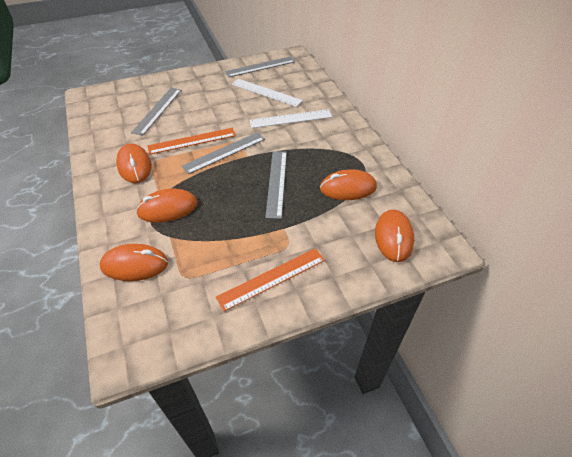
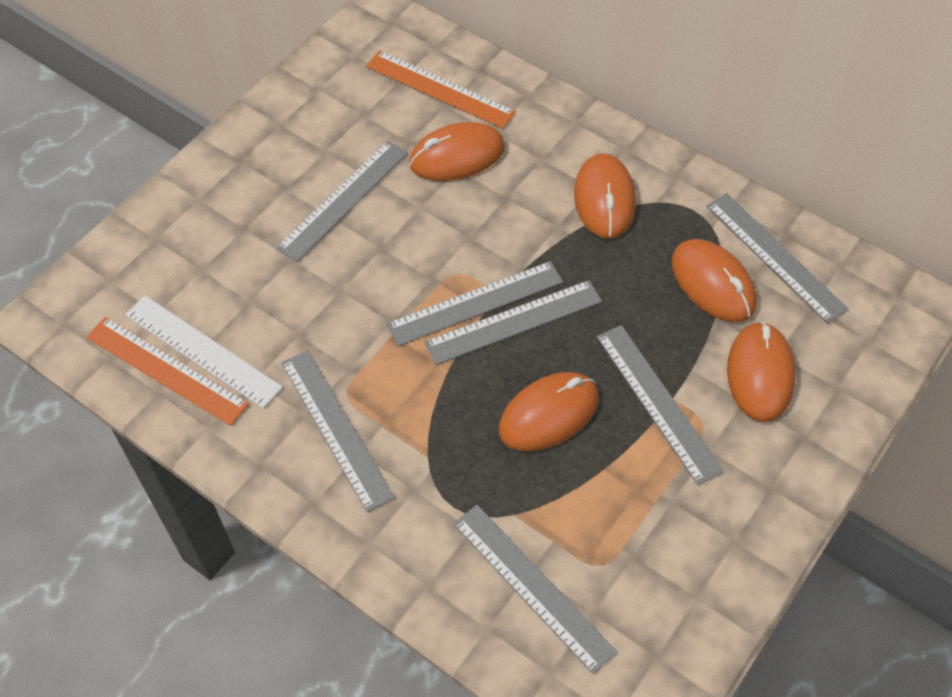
grey ruler: [131,88,182,136] [181,132,265,174] [225,56,295,77] [265,151,287,219] = 4 -> [276,141,408,262] [281,350,395,512] [387,261,563,346] [424,280,602,365] [453,505,618,675] [597,325,724,485] [706,193,848,324] = 7
white ruler: [232,79,303,107] [249,109,332,128] = 2 -> [125,295,283,408] = 1

